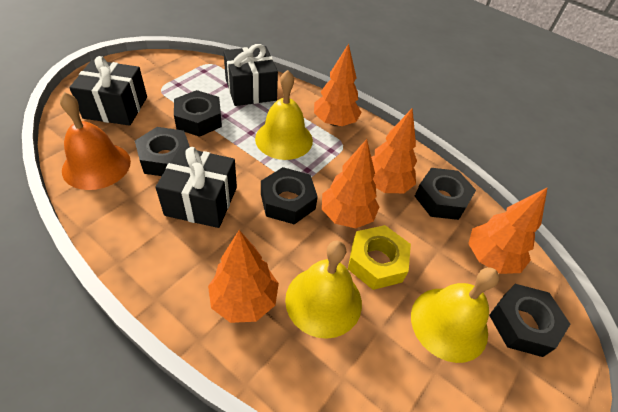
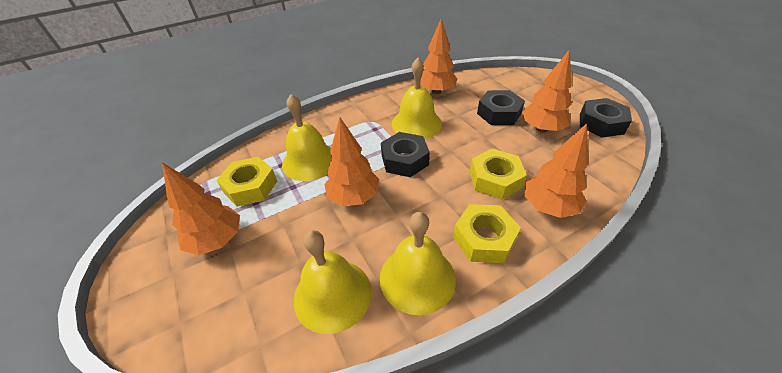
black gift: [69,56,147,126] [155,147,237,228] [223,44,278,106] = 3 -> none = 0
black nut: [135,127,190,176] [174,90,222,137] [261,167,318,224] [415,168,476,220] [489,284,570,357] = 5 -> [381,132,430,177] [477,90,525,125] [580,98,632,138] = 3
orange bell: [60,92,131,190] = 1 -> none = 0
yellow bell: [255,70,313,160] [285,240,362,339] [411,267,499,363] = 3 -> [282,94,332,181] [294,230,371,334] [380,212,456,315] [392,58,442,139] = 4
yellow nut: [348,225,411,290] = 1 -> [216,157,277,207] [453,204,521,263] [470,149,527,200] = 3

